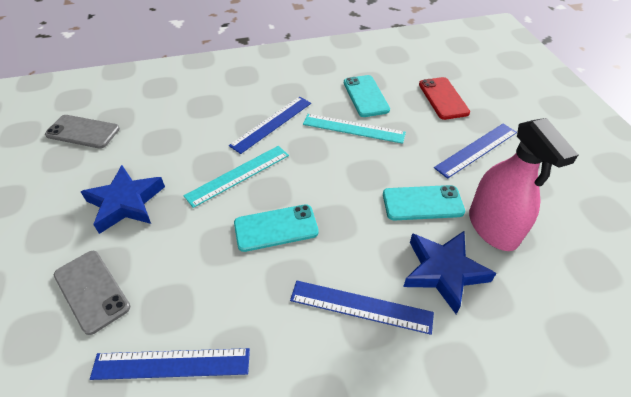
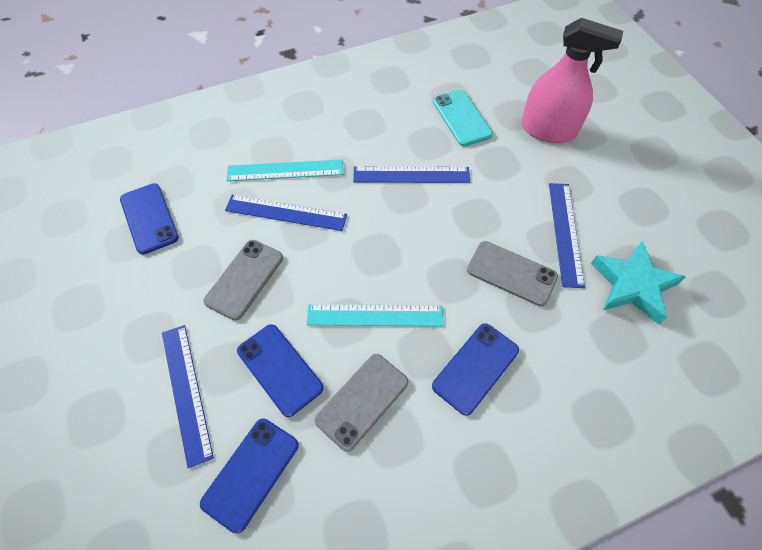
blue phone: none = 0 -> [120,183,179,255] [200,419,299,534] [237,324,323,417] [432,323,519,416] = 4
blue star: [81,165,165,234] [403,231,496,314] = 2 -> none = 0
grey phone: [45,115,120,148] [54,251,130,335] = 2 -> [203,240,283,321] [314,354,408,452] [467,241,558,306] = 3
red phone: [419,77,470,120] = 1 -> none = 0
turquoise phone: [234,204,319,252] [344,75,390,117] [383,185,465,220] = 3 -> [433,90,493,146] = 1
turquoise star: none = 0 -> [591,240,686,324] = 1

